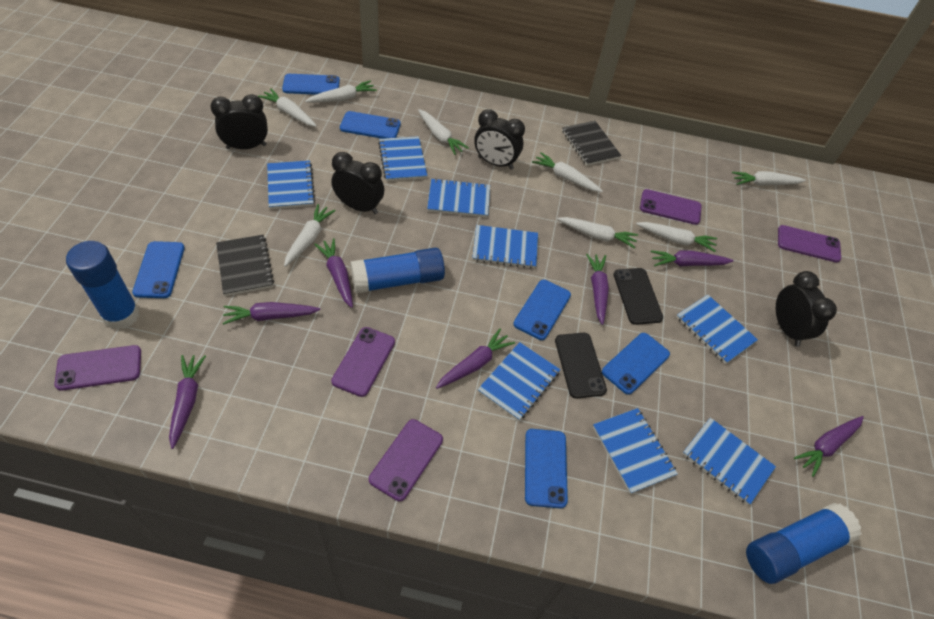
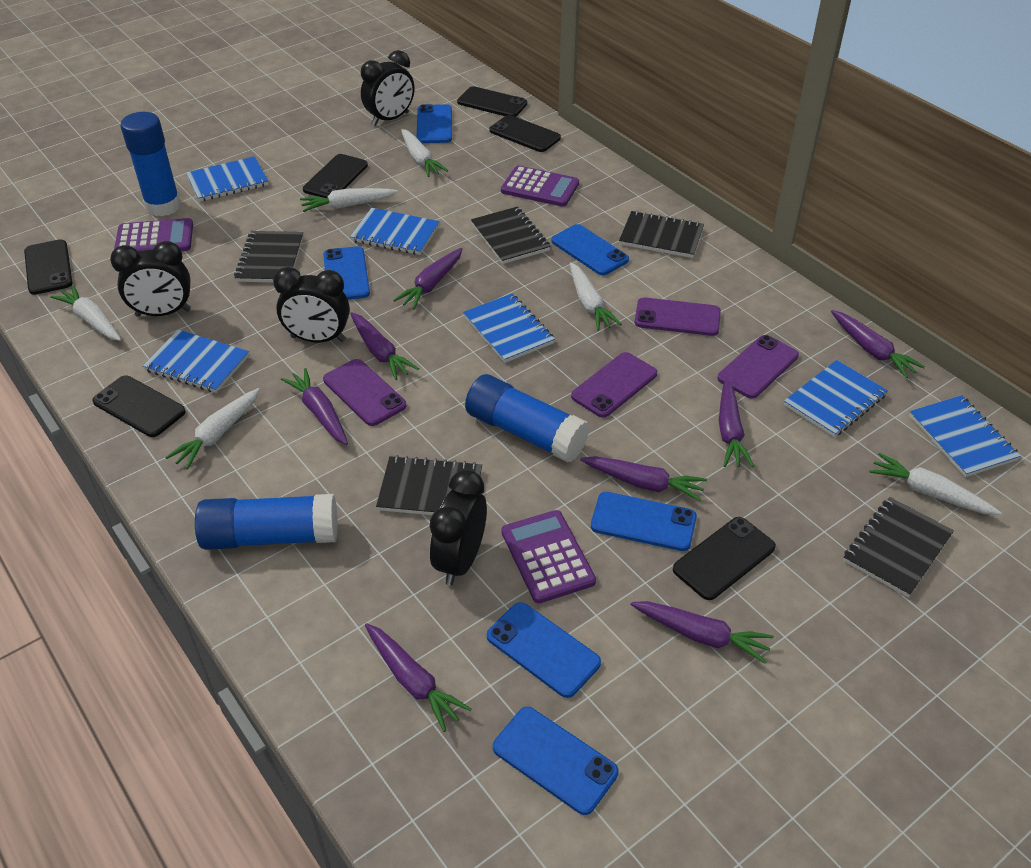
black notebook: [216,235,274,296] [562,121,621,166] = 2 -> [234,231,303,282] [376,455,482,515] [471,207,551,264] [619,211,704,258] [843,497,954,597] = 5
black phone: [555,333,607,398] [614,268,663,325] = 2 -> [24,239,73,295] [92,376,186,437] [303,154,368,198] [457,86,527,117] [489,115,561,152] [673,517,776,600] = 6
blue notebook: [267,160,315,209] [378,136,427,181] [427,178,490,217] [472,225,538,269] [478,342,560,421] [593,408,678,494] [676,294,758,364] [683,418,776,505] = 8 -> [143,330,249,393] [186,156,268,202] [350,208,440,255] [463,294,555,363] [784,360,888,437] [909,395,1020,477] = 6
purple calculator: none = 0 -> [114,218,193,252] [501,166,579,207] [502,510,596,603] = 3
purple carrot: [169,355,206,449] [222,302,320,325] [314,238,353,308] [436,329,515,389] [586,254,609,325] [651,250,734,267] [794,416,864,477] = 7 -> [281,368,348,445] [350,312,419,380] [365,623,472,732] [393,248,463,309] [580,456,707,501] [630,601,774,664] [719,379,754,467] [831,310,925,378] = 8
purple phone: [54,345,141,391] [331,327,395,397] [369,419,443,501] [640,189,701,225] [778,225,841,262] = 5 -> [323,359,406,426] [571,352,657,418] [635,297,721,336] [718,335,799,399] = 4
white carrot: [258,88,317,127] [284,204,336,267] [305,80,377,103] [418,109,469,155] [532,152,603,192] [557,217,638,249] [636,222,717,252] [732,171,806,186] = 8 -> [50,285,121,341] [165,388,260,469] [300,188,398,212] [401,129,448,177] [570,262,622,331] [869,453,1002,515] = 6

